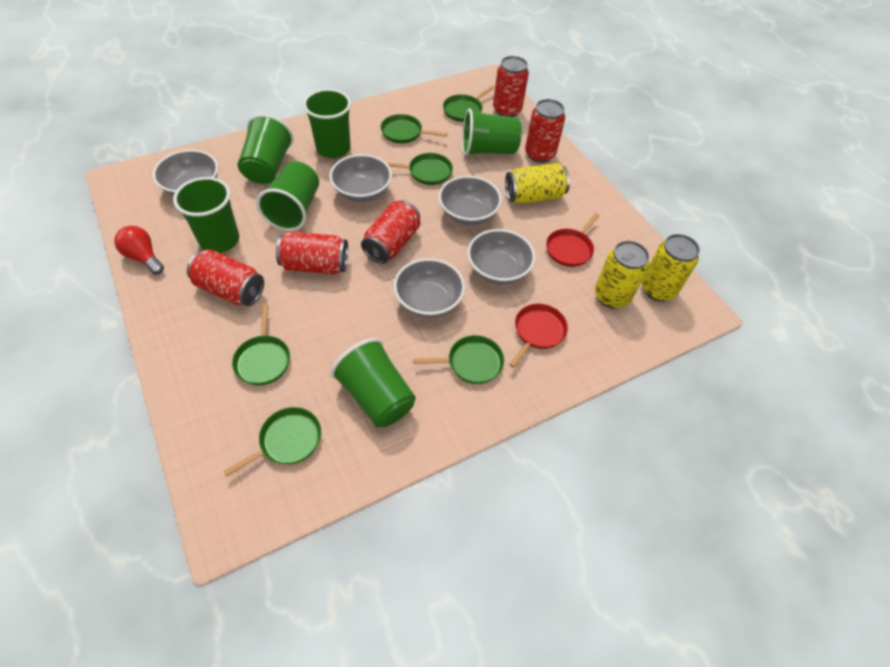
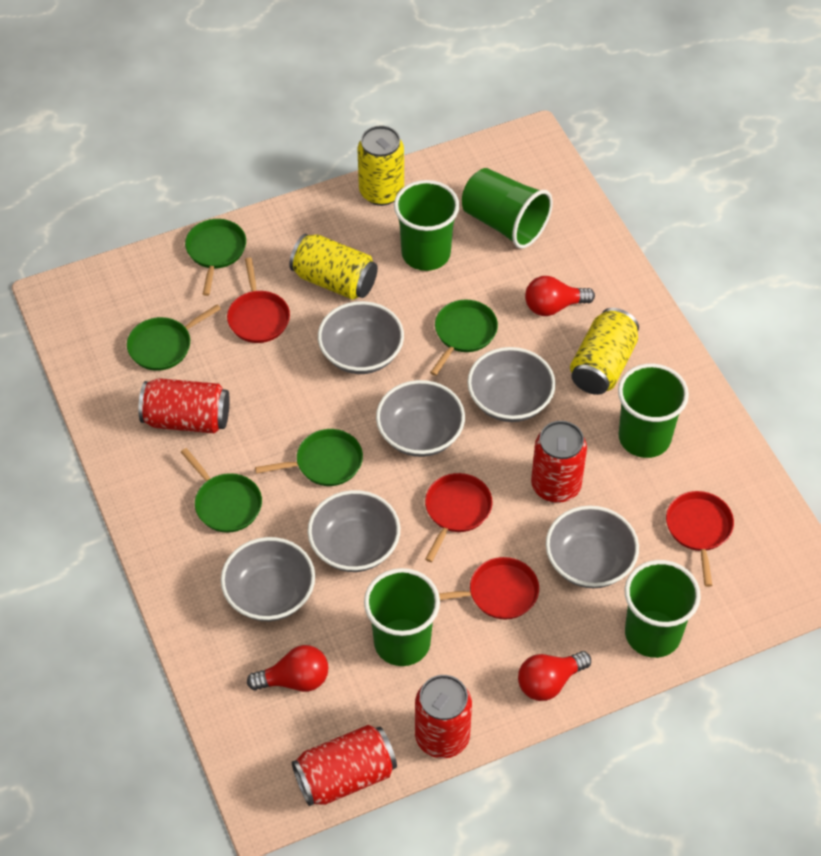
green cup: [173,177,239,253] [238,114,293,184] [256,161,319,231] [303,89,351,158] [330,338,416,427] [462,108,522,156] = 6 -> [364,568,440,666] [394,180,460,271] [462,168,553,249] [618,364,689,458] [625,560,701,658] = 5
green pan: [223,407,321,477] [232,305,290,385] [380,114,447,143] [386,153,453,185] [413,335,504,384] [443,85,495,122] = 6 -> [127,304,221,371] [181,448,262,533] [185,219,246,296] [255,429,363,486] [430,300,498,376] = 5
grey bowl: [152,149,219,196] [329,154,392,202] [393,258,465,318] [438,176,502,225] [467,229,535,285] = 5 -> [221,537,315,621] [308,490,400,572] [318,301,404,374] [376,380,465,457] [467,347,556,422] [546,505,639,588] = 6
red can: [187,249,264,306] [276,231,348,274] [361,200,420,264] [493,56,529,117] [525,99,565,163] = 5 -> [138,378,230,433] [292,725,397,806] [415,675,472,759] [531,421,587,503] = 4
red light bulb: [114,226,164,274] = 1 -> [247,645,328,692] [518,651,591,701] [525,276,595,316] = 3
red pan: [509,304,568,368] [546,213,600,267] = 2 -> [227,257,290,343] [425,473,492,562] [439,557,539,620] [666,491,734,587] = 4

